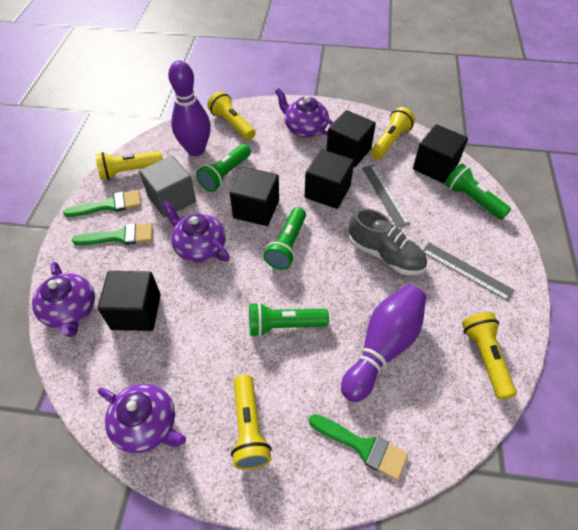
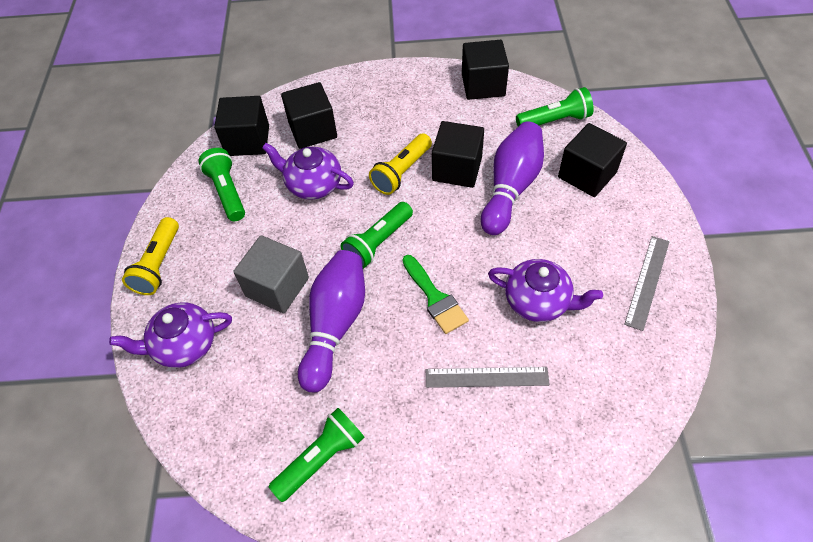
green brush: [63,190,141,217] [72,223,153,245] [309,414,408,481] = 3 -> [402,255,469,334] = 1
grey shoe: [349,208,427,275] = 1 -> none = 0
purple teapot: [32,262,95,337] [98,383,186,453] [162,201,230,262] [275,88,333,137] = 4 -> [109,302,232,368] [262,143,354,199] [488,259,603,322] = 3
yellow flashlight: [95,151,163,180] [208,91,256,140] [231,374,271,470] [371,107,415,159] [462,312,517,400] = 5 -> [122,217,179,295] [369,133,432,195] = 2

